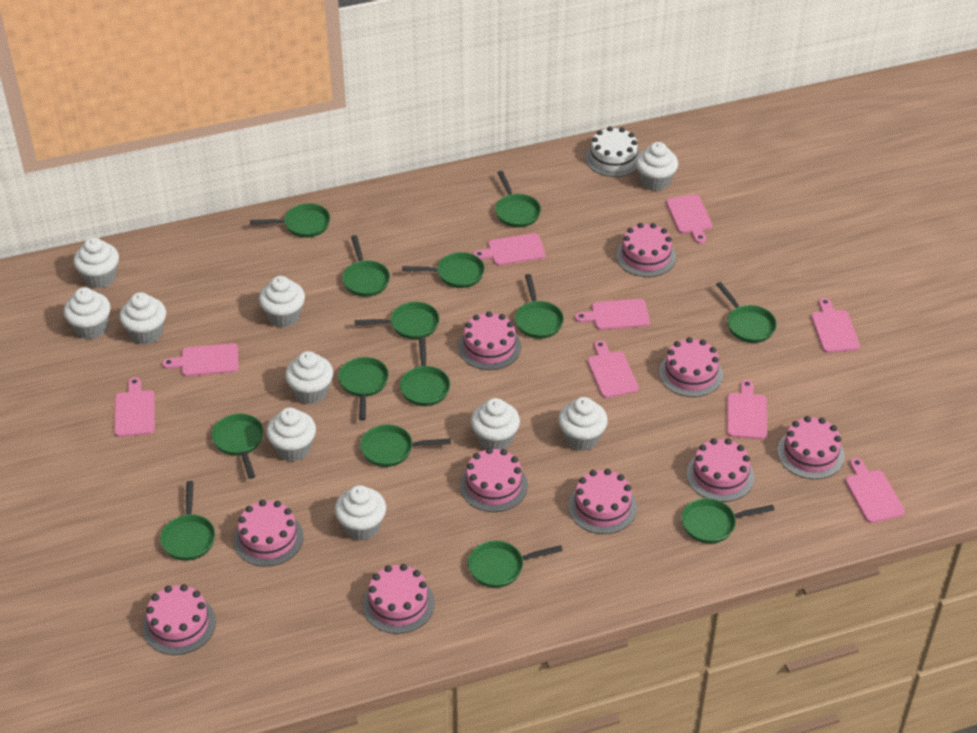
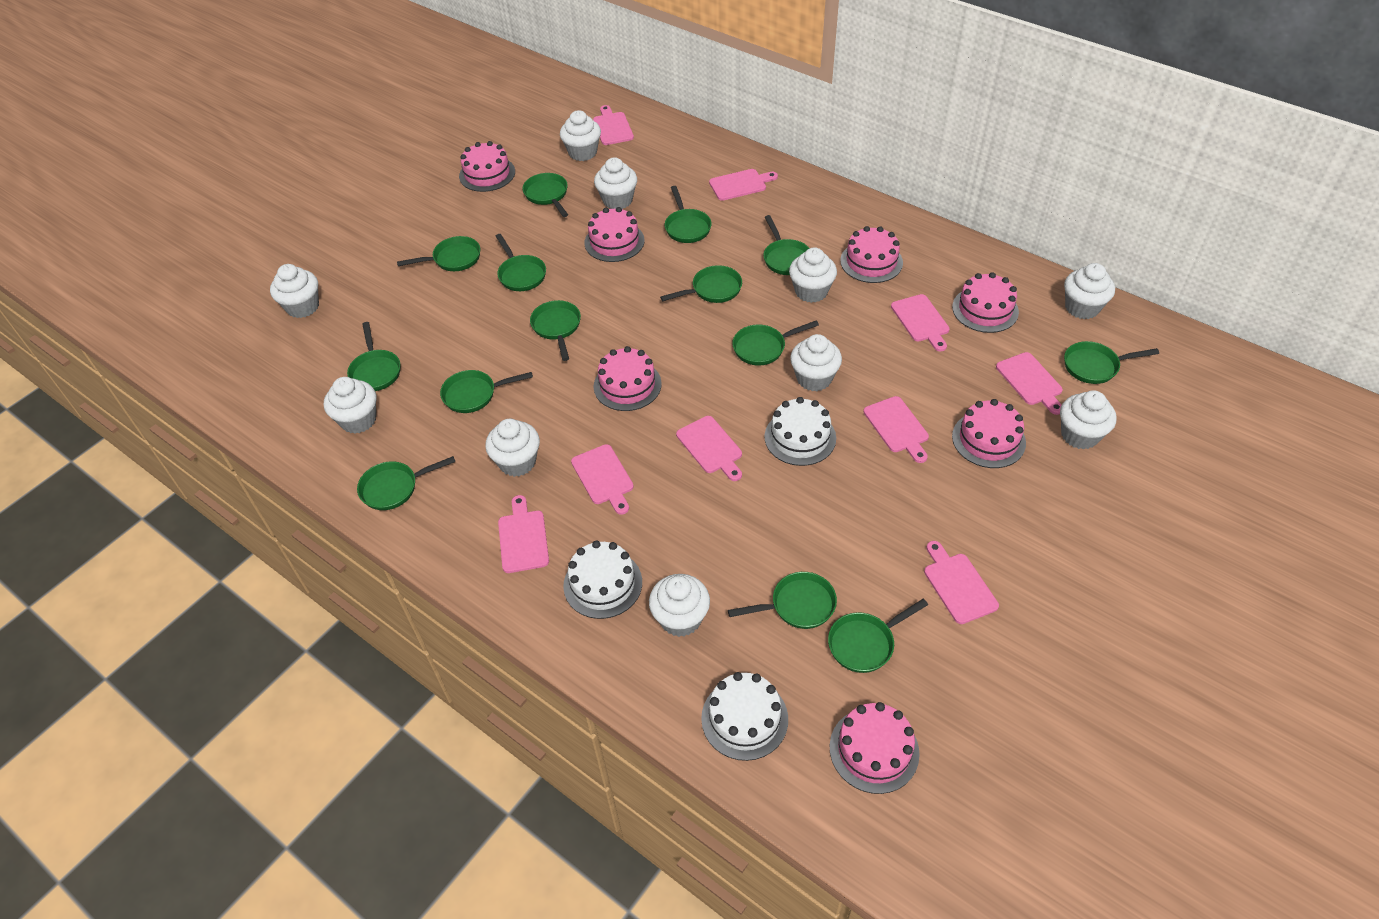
pink cake: [143,584,216,655] [234,500,304,567] [363,564,435,634] [458,311,521,370] [460,448,528,512] [568,469,637,534] [616,223,676,277] [659,337,723,397] [686,438,754,502] [777,416,845,479] = 10 -> [459,141,515,192] [585,207,645,262] [594,346,662,411] [830,702,920,794] [840,226,903,283] [952,272,1019,333] [952,399,1026,468] = 7
white cake: [585,127,640,177] = 1 -> [563,541,642,619] [701,672,788,761] [764,397,836,466] = 3

